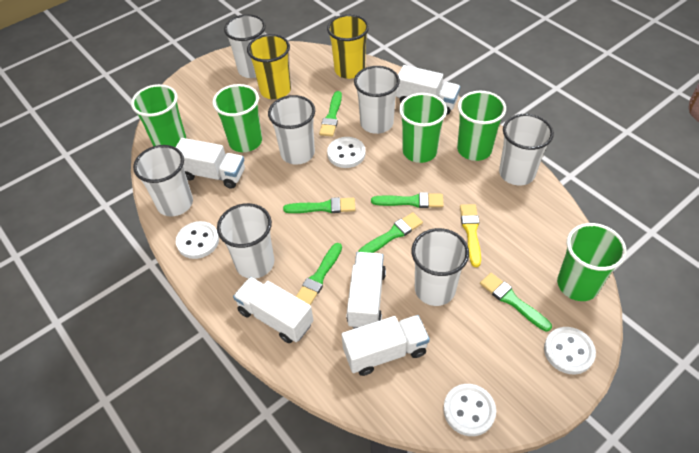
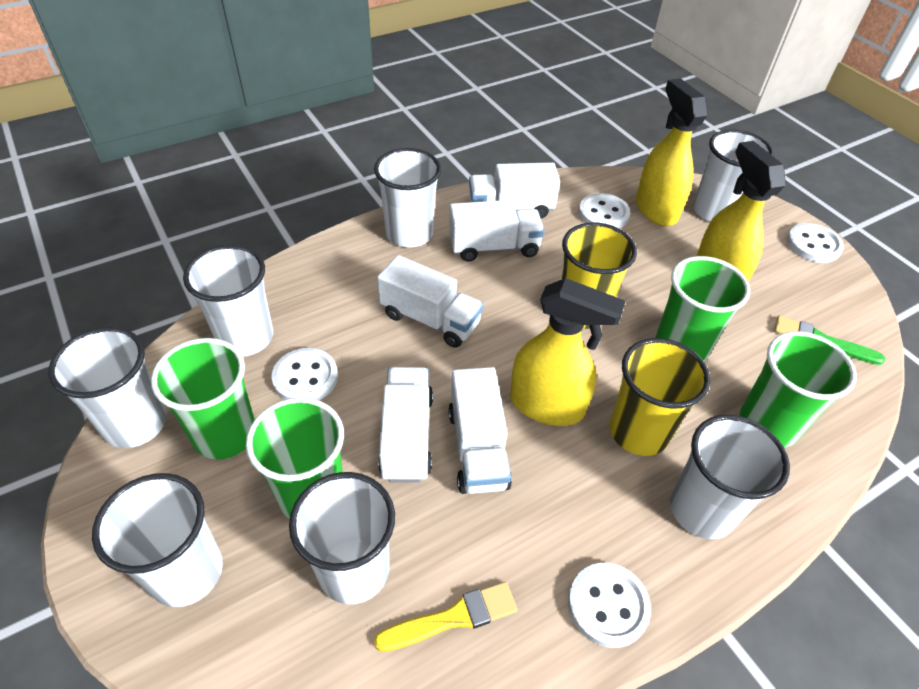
green brush: [283,197,355,213] [296,243,342,305] [319,91,342,137] [358,212,423,253] [371,192,444,208] [480,273,552,332] = 6 -> [774,315,885,365] = 1
green cup: [131,84,186,147] [212,84,262,152] [399,93,447,163] [457,91,506,161] [557,223,626,301] = 5 -> [151,338,255,460] [246,397,344,519] [656,256,750,361] [740,331,857,447] = 4
yellow spray bottle: none = 0 -> [510,278,626,426] [636,78,708,226] [696,141,786,282] = 3

